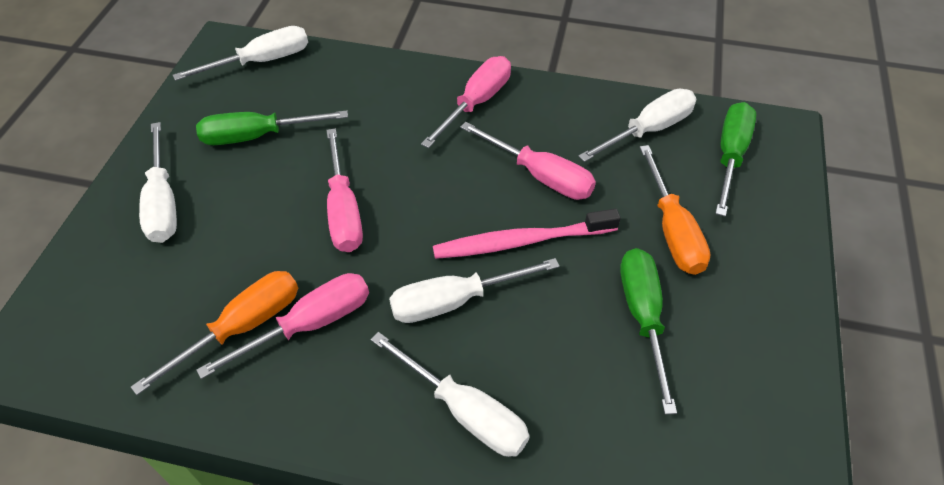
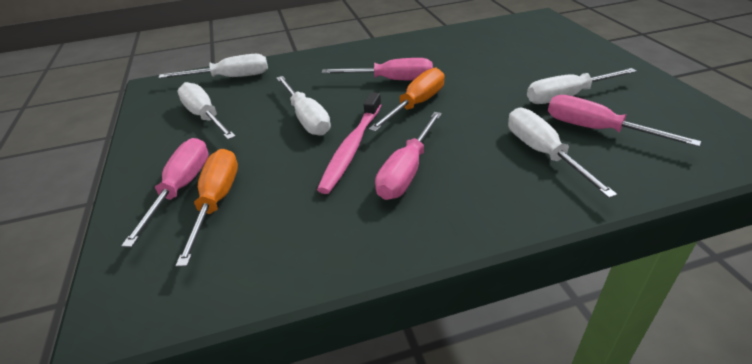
green screwdriver: [196,110,348,145] [620,248,677,415] [715,102,756,217] = 3 -> none = 0

